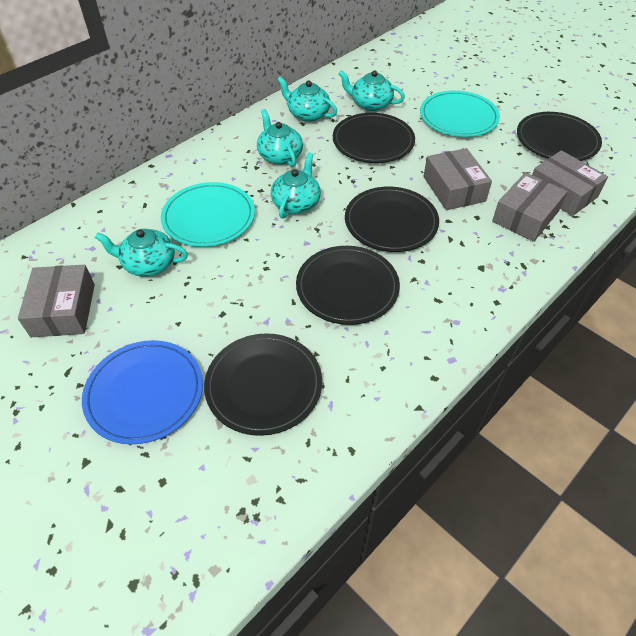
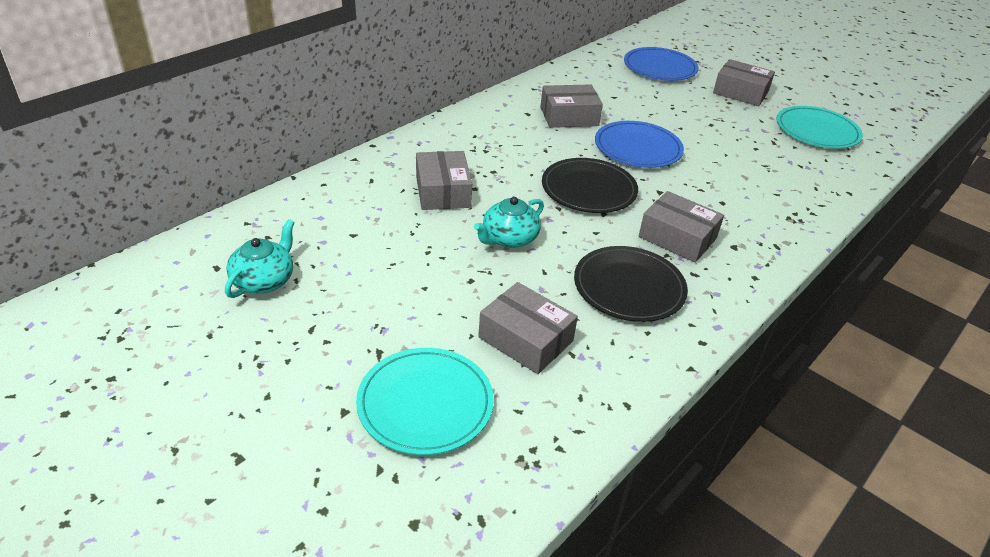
black plate: [204,333,322,436] [296,246,400,325] [333,113,415,163] [345,187,439,252] [517,112,602,161] = 5 -> [542,158,638,213] [574,246,688,322] = 2
blue plate: [82,340,203,445] = 1 -> [595,121,684,168] [624,47,699,81] = 2
grey box: [18,265,95,337] [423,148,492,210] [492,172,567,242] [532,150,608,216] = 4 -> [416,151,472,210] [478,282,578,374] [540,84,603,128] [639,191,724,263] [713,59,775,106] = 5
turquoise teapot: [95,229,188,277] [257,109,303,167] [271,152,321,219] [277,76,337,122] [339,70,405,111] = 5 -> [225,219,295,298] [474,197,544,248] = 2

